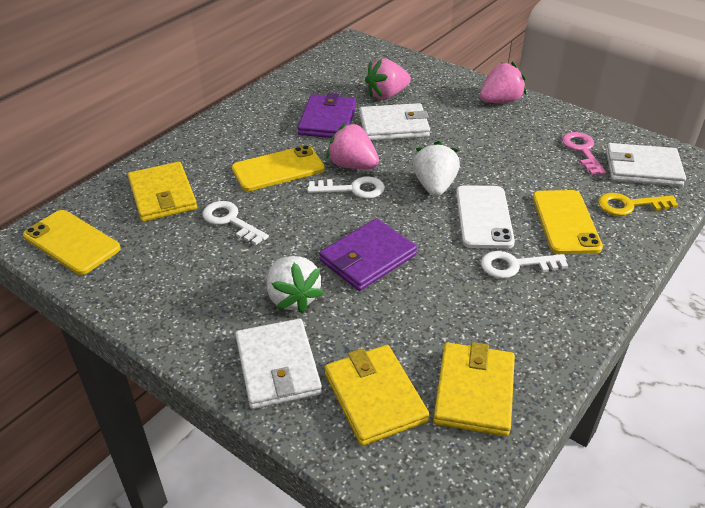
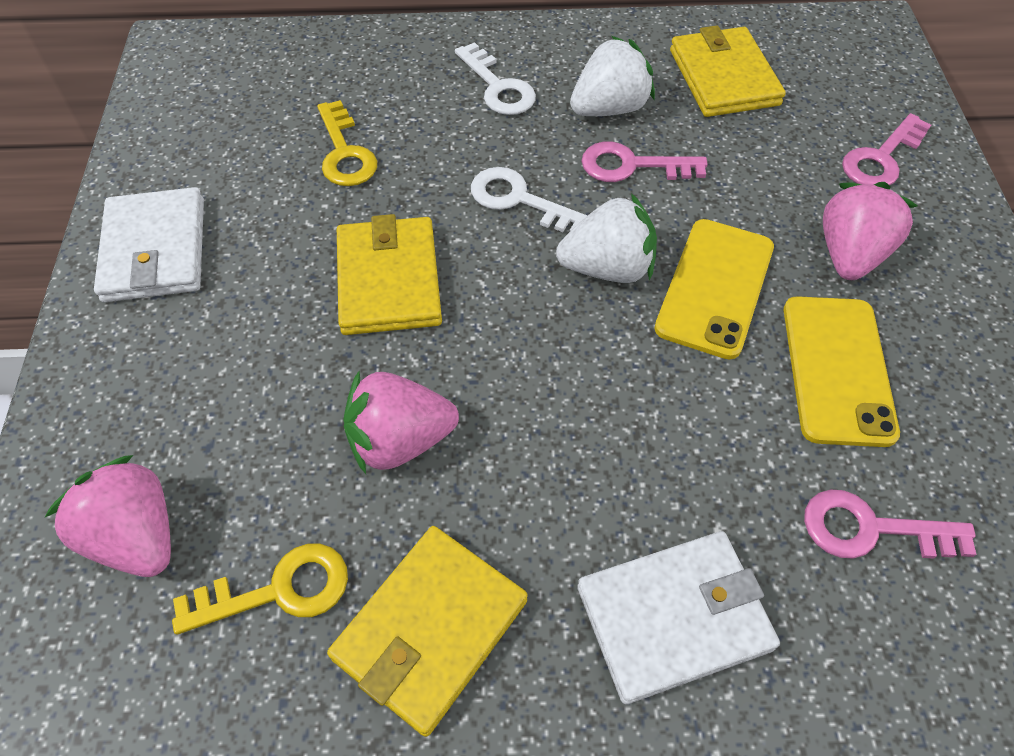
pink key: [562,132,606,175] = 1 -> [581,141,708,182] [804,490,977,559] [842,113,931,185] = 3
purple wallet: [298,93,356,138] [319,218,417,291] = 2 -> none = 0
white key: [203,201,269,245] [307,177,385,199] [481,251,568,279] = 3 -> [455,42,536,115] [471,167,587,232] = 2
white phone: [456,185,515,249] = 1 -> none = 0
white wallet: [235,319,322,409] [360,103,430,140] [606,143,686,186] = 3 -> [94,187,204,302] [577,531,780,704] = 2
yellow key: [598,193,679,216] = 1 -> [172,544,348,635] [317,100,377,186] = 2
yellow phone: [23,210,121,275] [232,145,325,191] [533,190,603,254] = 3 -> [655,219,774,360] [784,296,900,447] = 2

